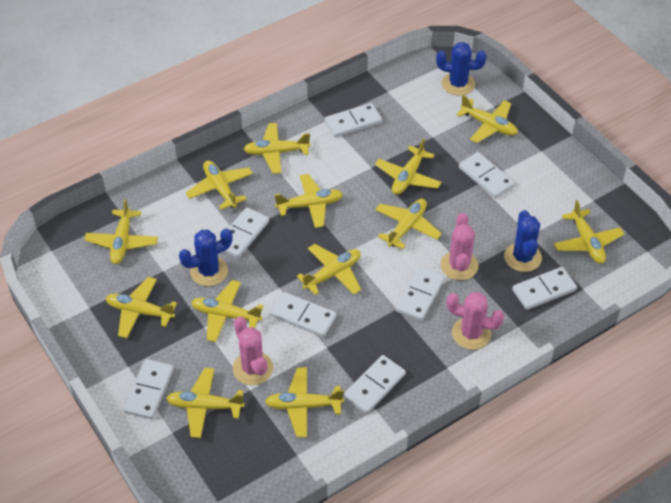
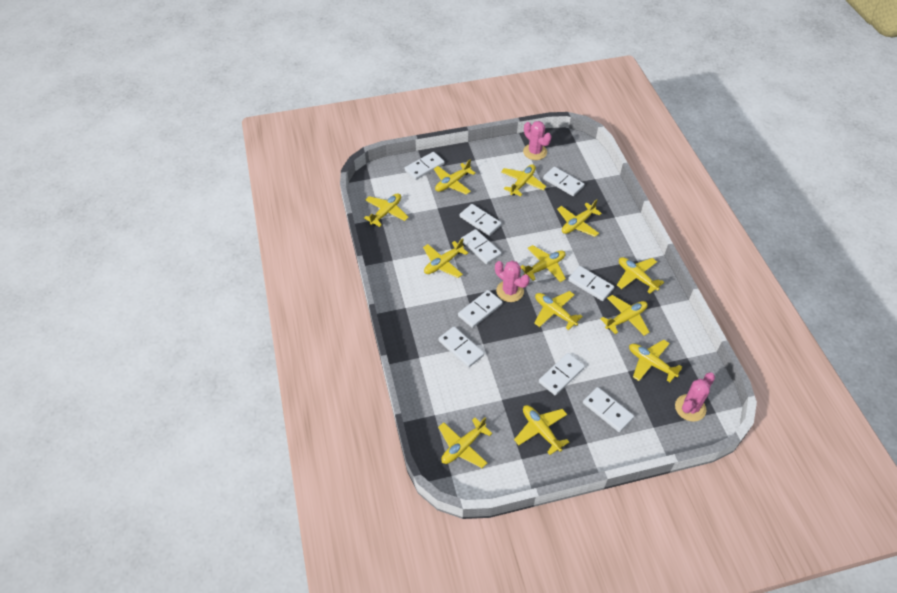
blue cactus: [179,228,233,286] [436,42,487,96] [504,210,542,272] = 3 -> none = 0
white domino: [123,359,174,419] [218,207,269,258] [271,292,337,337] [325,103,382,137] [344,355,406,414] [396,266,445,321] [459,152,515,198] [512,267,577,310] = 8 -> [405,152,445,180] [438,326,484,368] [458,290,503,328] [460,204,502,236] [461,229,502,264] [539,353,585,395] [543,167,584,196] [568,266,614,301] [583,387,634,432] = 9
yellow plane: [84,198,158,264] [106,277,177,338] [166,368,245,438] [186,160,253,210] [191,280,264,342] [244,123,310,174] [265,367,344,437] [275,174,343,228] [297,244,361,295] [375,138,442,195] [375,199,442,249] [456,95,518,143] [554,200,624,264] = 13 -> [364,193,409,227] [423,238,468,278] [434,159,475,195] [438,417,492,468] [501,164,546,196] [514,405,569,455] [520,245,566,282] [534,291,583,330] [557,199,602,237] [601,295,650,336] [617,257,664,294] [629,340,682,382] = 12

